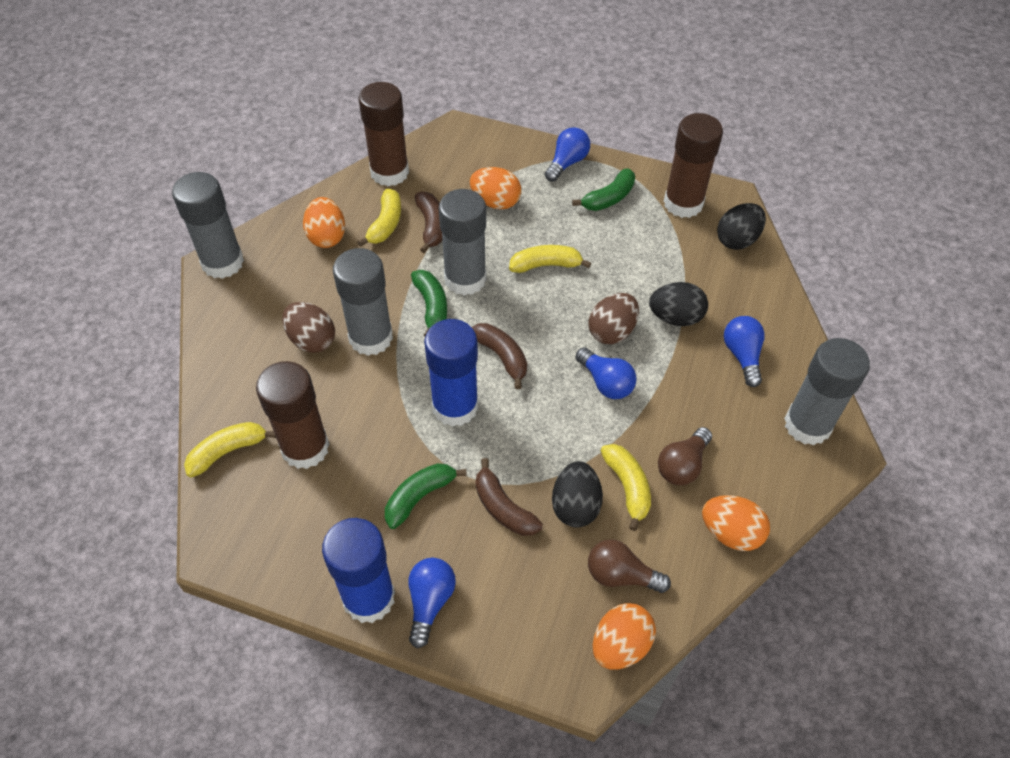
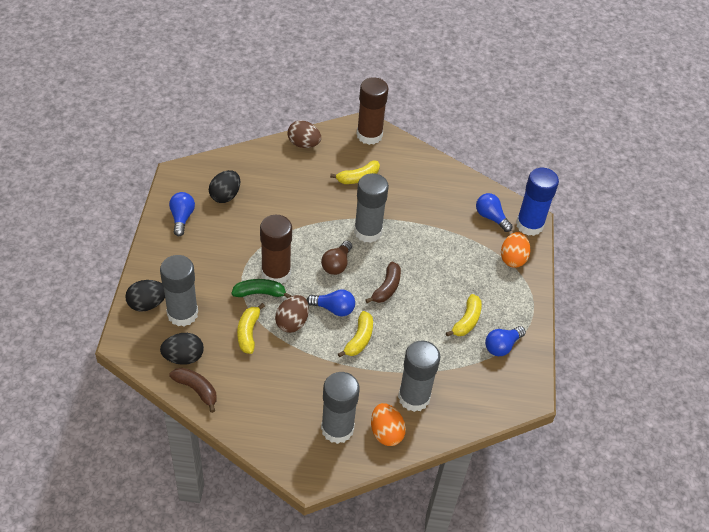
blue glue stick: [322,518,395,623] [424,319,478,427] = 2 -> [516,168,559,236] = 1
brown banana: [415,192,442,253] [472,323,527,389] [476,458,543,536] = 3 -> [169,367,217,413] [365,262,401,303] = 2
brown glue stick: [256,361,330,469] [359,82,409,186] [664,113,723,218] = 3 -> [260,215,292,284] [357,77,388,145] = 2
brown light bulb: [588,539,671,593] [658,427,712,485] = 2 -> [321,241,352,275] = 1
green banana: [385,463,467,529] [411,270,447,336] [572,168,635,211] = 3 -> [231,279,291,298] = 1
orange egg: [303,197,345,248] [470,167,521,210] [593,603,656,670] [702,495,770,551] = 4 -> [371,403,406,446] [501,232,530,268] = 2

